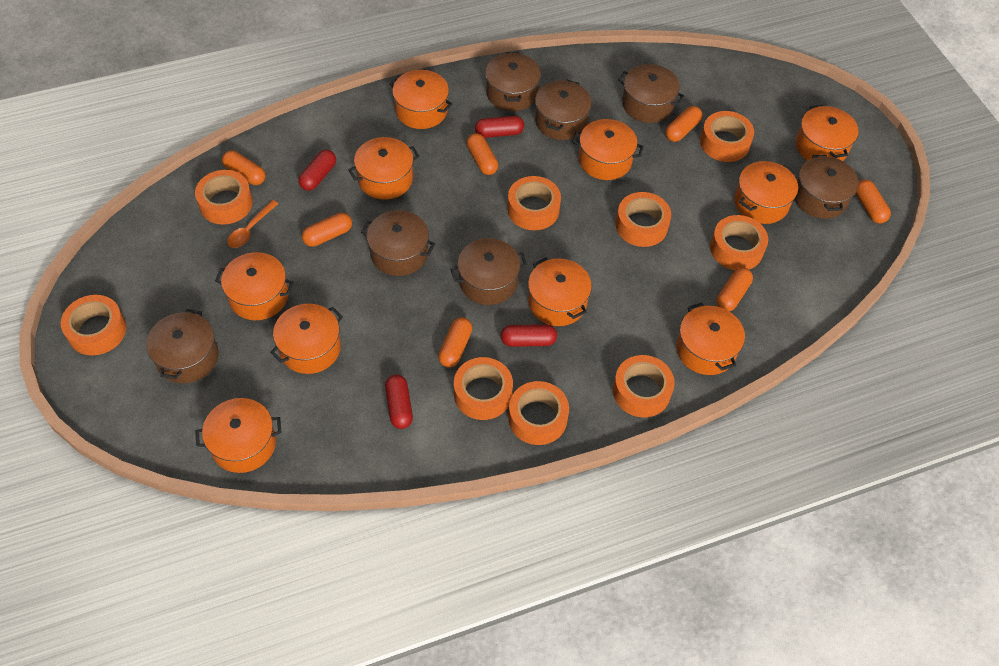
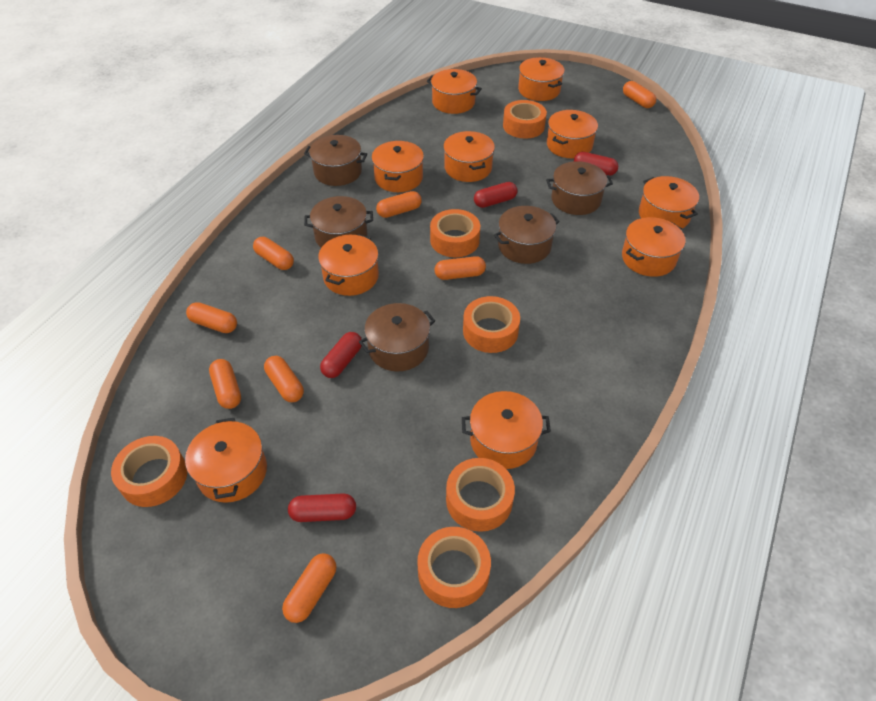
brown pot: [146,309,218,383] [361,210,435,276] [450,238,527,305] [485,52,541,111] [535,80,592,140] [618,64,685,123] [795,155,858,219] = 7 -> [304,135,367,186] [304,196,373,247] [359,303,435,372] [494,206,560,264] [546,161,613,215] = 5
orange capsule: [222,150,266,185] [302,213,352,247] [438,317,472,368] [467,133,498,175] [665,106,702,142] [717,268,753,311] [856,180,891,224] = 7 -> [186,302,237,333] [209,359,241,409] [253,237,294,270] [264,356,304,402] [282,553,336,623] [376,191,422,218] [435,256,486,280] [623,81,656,108] = 8
orange spoon: [227,200,279,248] = 1 -> none = 0
orange tape: [61,295,126,355] [195,170,253,225] [454,357,513,420] [507,176,561,230] [508,381,569,445] [613,355,675,417] [616,192,671,247] [700,111,754,162] [710,215,768,270] = 9 -> [111,436,187,507] [417,527,491,608] [430,209,480,257] [446,458,515,532] [463,296,520,353] [503,100,547,139] = 6

